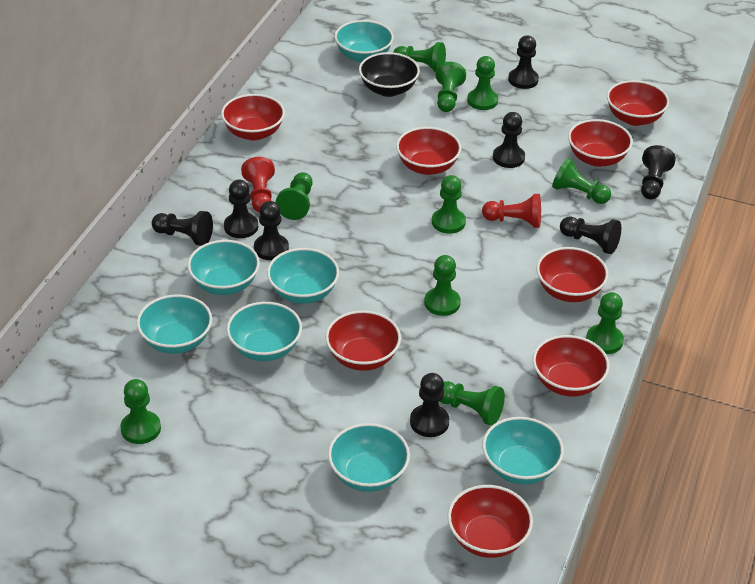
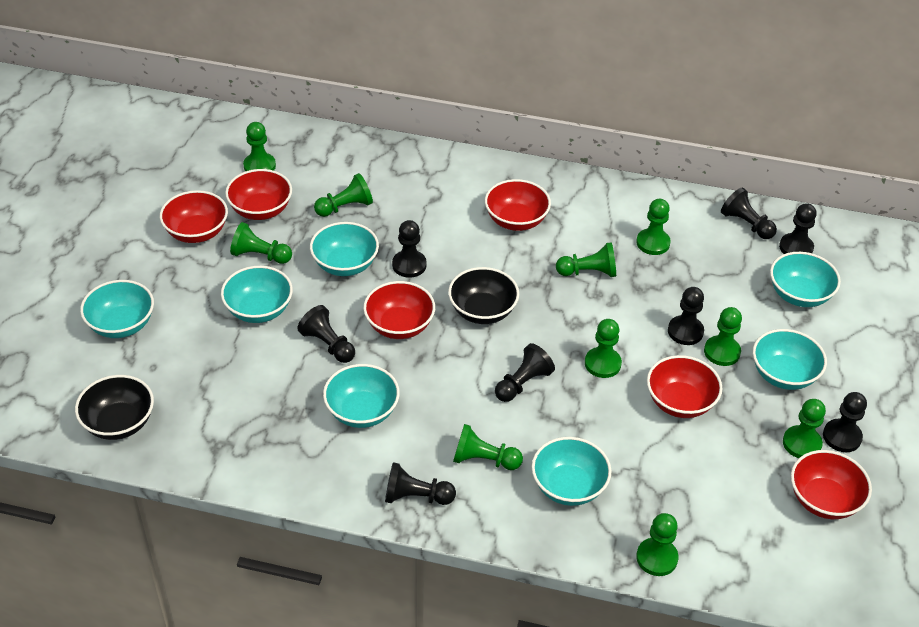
black bowl: [359,52,420,97] = 1 -> [75,375,154,440] [448,267,519,324] = 2
red bowl: [221,94,285,140] [325,310,401,371] [396,127,461,175] [448,485,533,558] [533,335,609,397] [537,247,608,302] [568,119,633,167] [607,80,669,126] = 8 -> [160,190,228,243] [225,169,292,220] [363,281,435,339] [485,179,551,231] [647,355,722,418] [791,450,872,519] = 6
red pawn: [241,157,275,213] [482,194,541,228] = 2 -> none = 0

